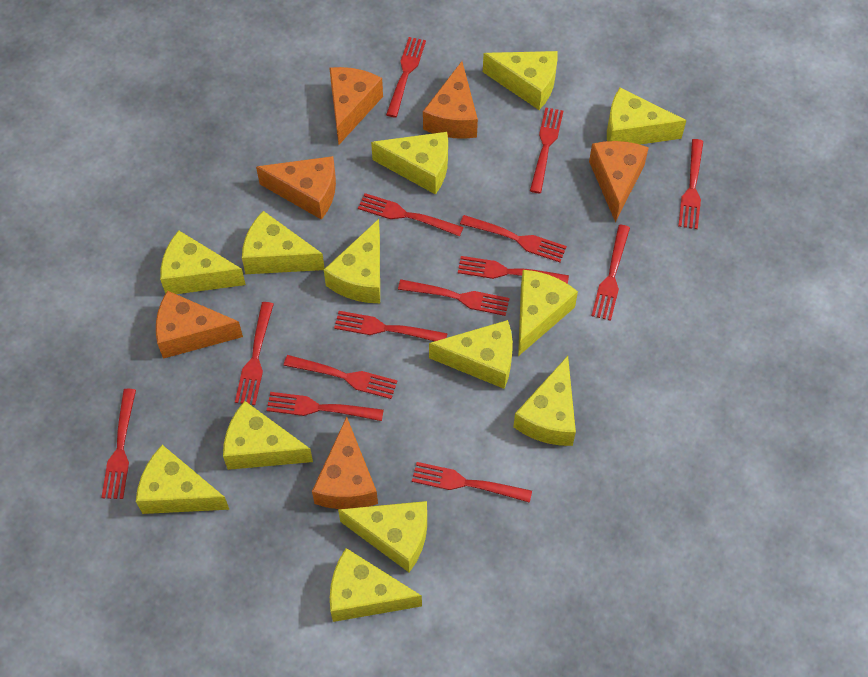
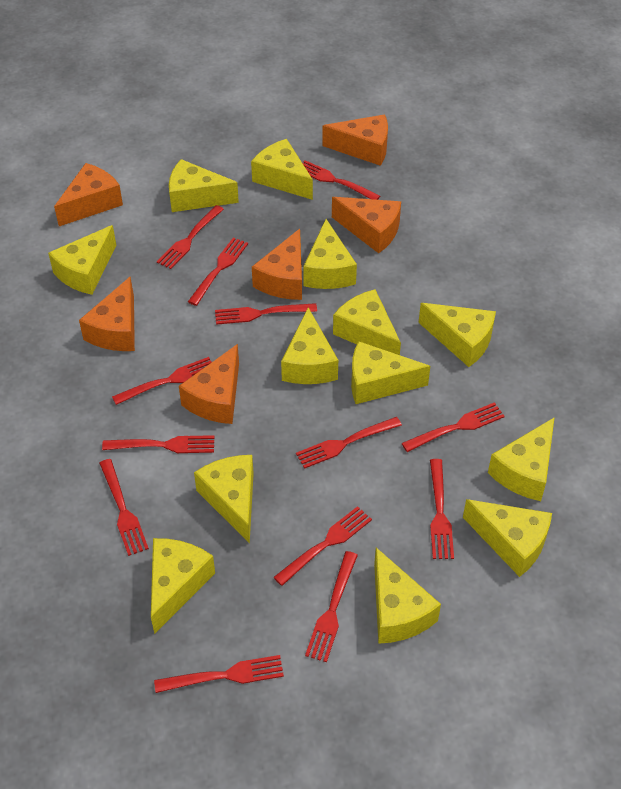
red fork: [101,389,136,499] [235,302,274,405] [266,392,384,421] [284,355,398,399] [334,311,448,341] [358,193,464,237] [386,37,426,118] [398,279,510,316] [412,462,532,503] [458,256,569,284] [460,215,567,262] [530,107,563,193] [591,225,630,321] [678,139,703,229] = 14 -> [99,459,149,556] [102,435,214,453] [112,357,212,405] [154,655,284,693] [157,205,224,269] [188,238,248,306] [215,303,317,325] [273,506,372,586] [296,417,402,469] [303,160,380,200] [305,551,358,662] [402,402,505,452] [430,459,454,559] = 13

